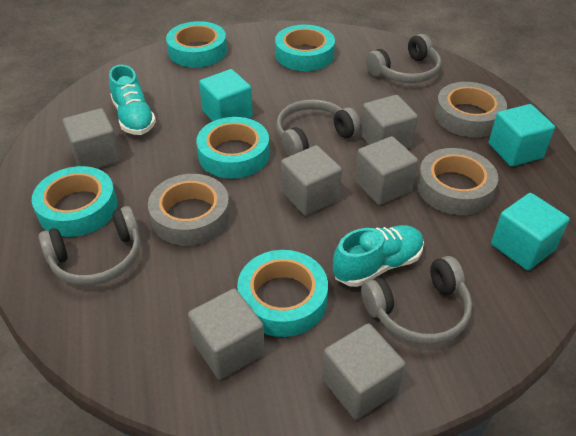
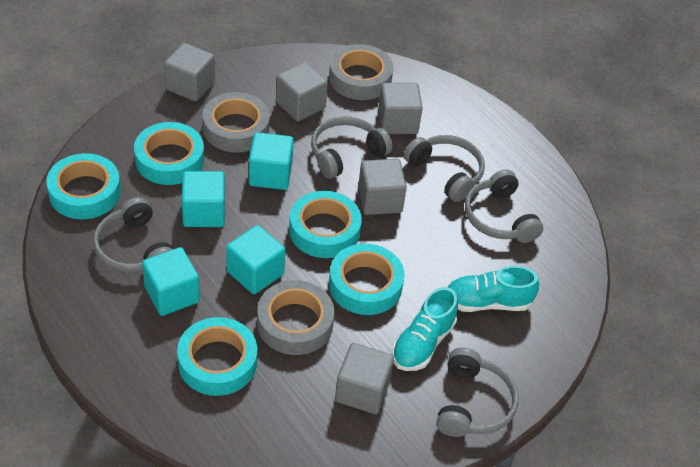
grey cube: [62,108,121,168] [188,289,265,380] [281,145,342,216] [322,323,405,420] [355,136,418,205] [360,95,418,149] = 6 -> [164,43,215,102] [276,62,328,122] [335,343,394,414] [358,159,407,215] [378,83,423,134] = 5
grey headphones: [39,206,141,286] [276,99,361,156] [361,256,472,345] [366,34,441,83] = 4 -> [93,197,173,273] [311,116,393,179] [404,135,485,202] [436,348,519,437] [465,170,543,243] = 5
turquoise cube: [199,69,253,121] [489,104,555,167] [491,193,570,270] = 3 -> [142,247,200,316] [182,171,225,227] [226,225,285,294] [249,132,294,190] = 4

